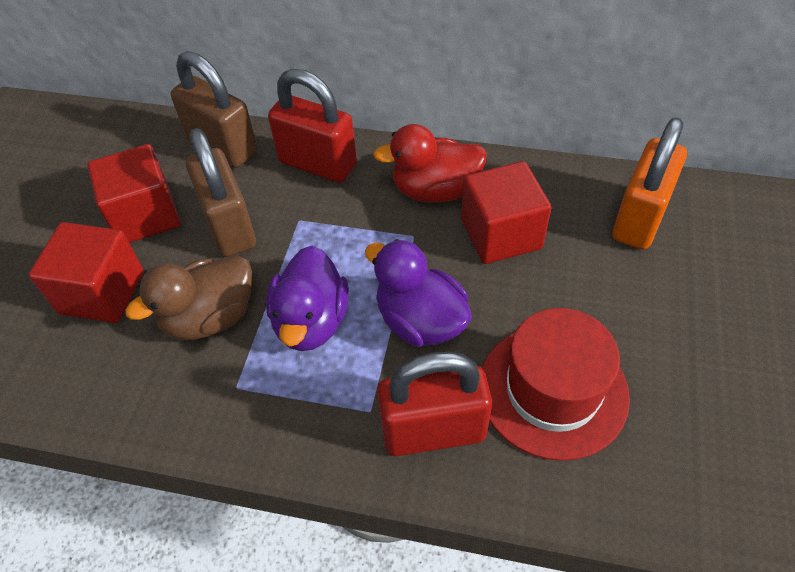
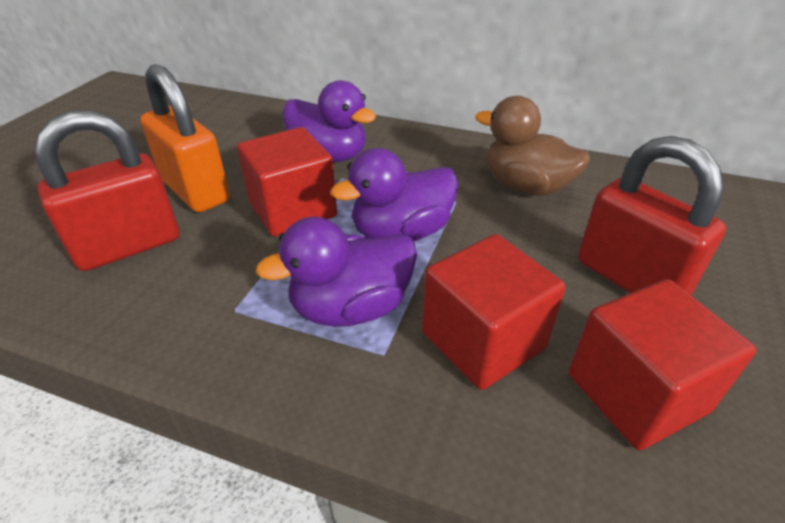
brown padlock: [171,51,257,168] [186,128,256,257] = 2 -> none = 0
purple duck: [266,246,349,351] [365,239,472,347] = 2 -> [256,217,417,327] [283,80,376,162] [330,148,458,241] = 3
red duck: [373,124,487,203] = 1 -> none = 0
red hat: [482,308,630,461] = 1 -> none = 0

